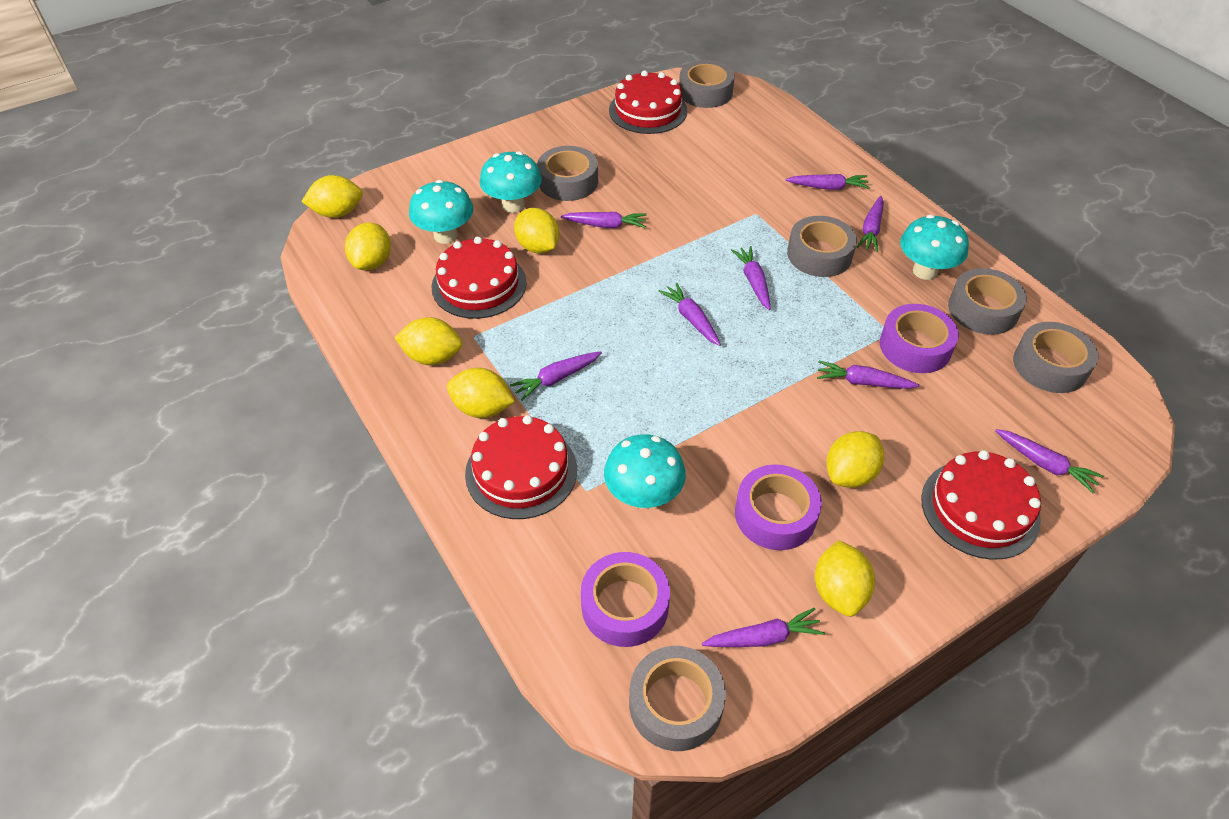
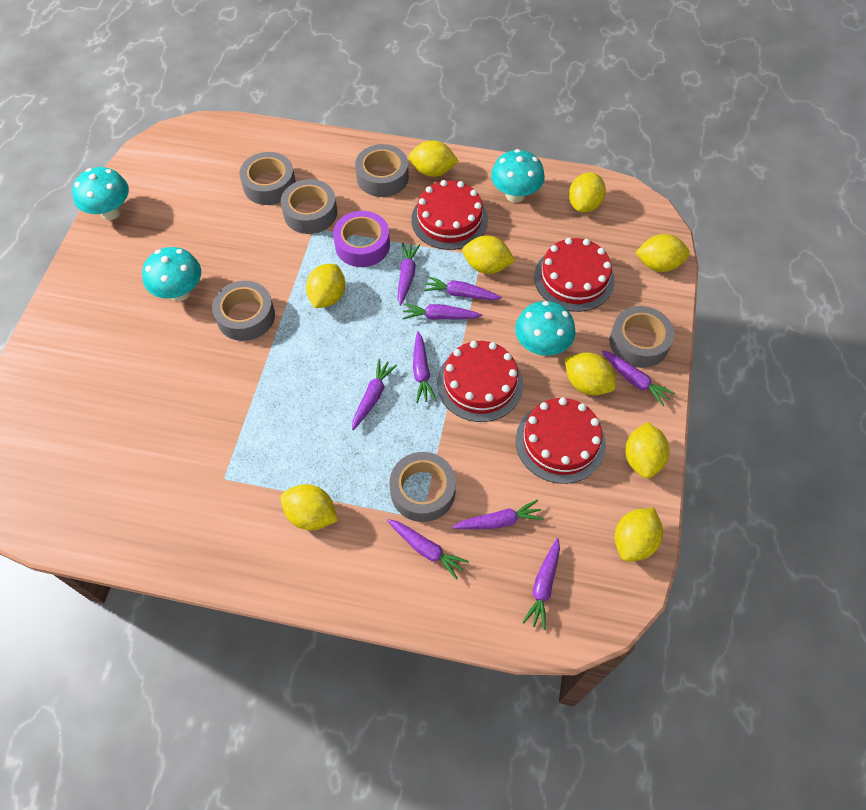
purple tape: [581,552,670,647] [735,464,822,550] [880,304,959,373] = 3 -> [333,211,390,267] = 1
yellow lemon: [302,175,363,218] [345,223,391,270] [395,317,462,365] [447,368,515,418] [514,208,559,254] [815,540,875,617] [827,431,884,488] = 7 -> [280,484,338,530] [306,264,345,308] [409,140,459,177] [462,235,515,274] [565,353,616,395] [569,172,606,213] [615,508,663,562] [625,422,670,479] [635,234,690,272] = 9

